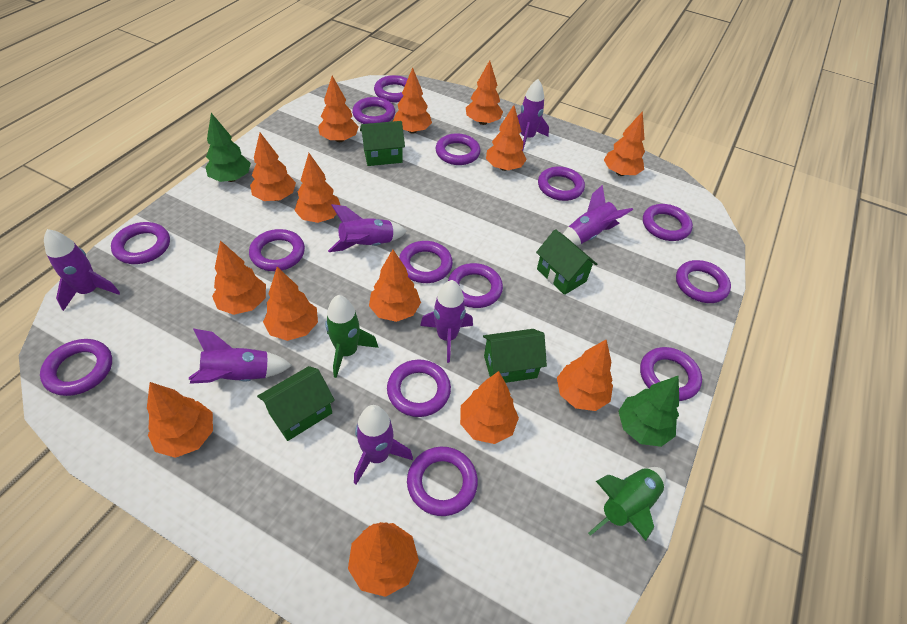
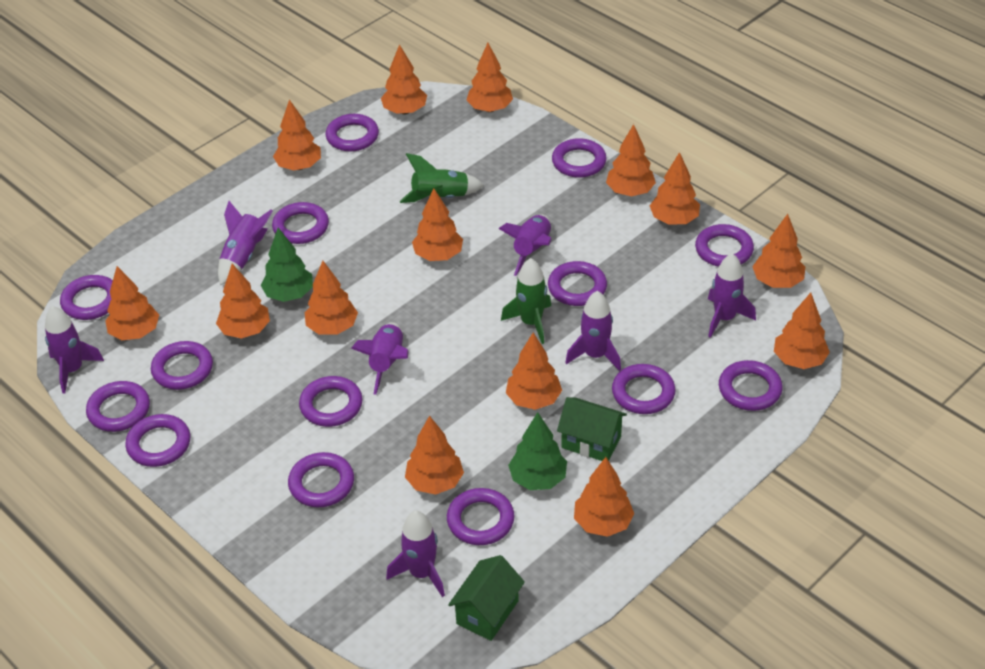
green house: [257,366,335,441] [360,121,405,166] [483,329,547,383] [536,229,598,295] = 4 -> [448,555,525,641] [557,397,627,461] = 2

